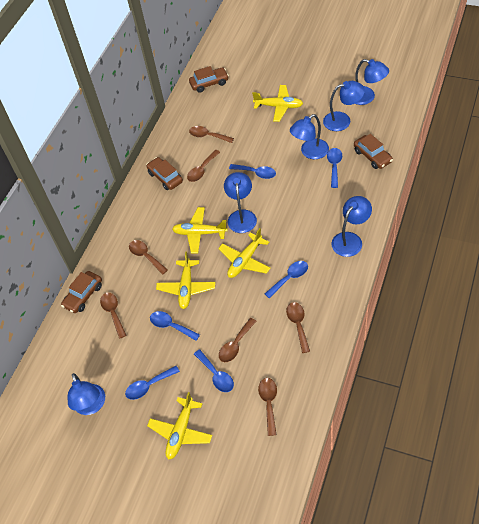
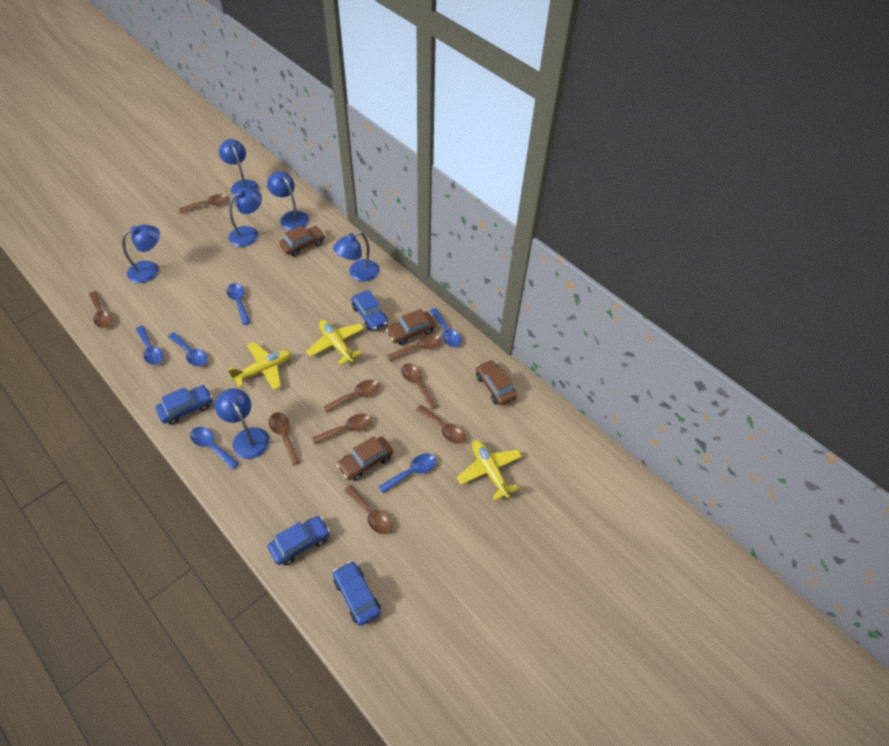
blue car: none = 0 -> [156,385,213,425] [268,516,330,565] [333,561,381,626] [351,290,388,331] = 4
brown spoon: [100,293,127,339] [129,240,168,275] [187,150,220,182] [189,126,234,143] [219,318,257,362] [258,378,277,436] [286,302,310,353] = 7 -> [89,291,112,328] [179,194,228,213] [269,412,301,465] [312,414,372,444] [324,380,379,413] [344,485,392,534] [387,334,441,361] [401,363,438,410] [416,405,466,444] = 9
yellow plane: [147,392,212,460] [156,252,215,309] [172,207,228,254] [218,228,271,278] [252,85,303,122] = 5 -> [228,342,291,390] [306,320,364,365] [457,440,522,501] = 3

